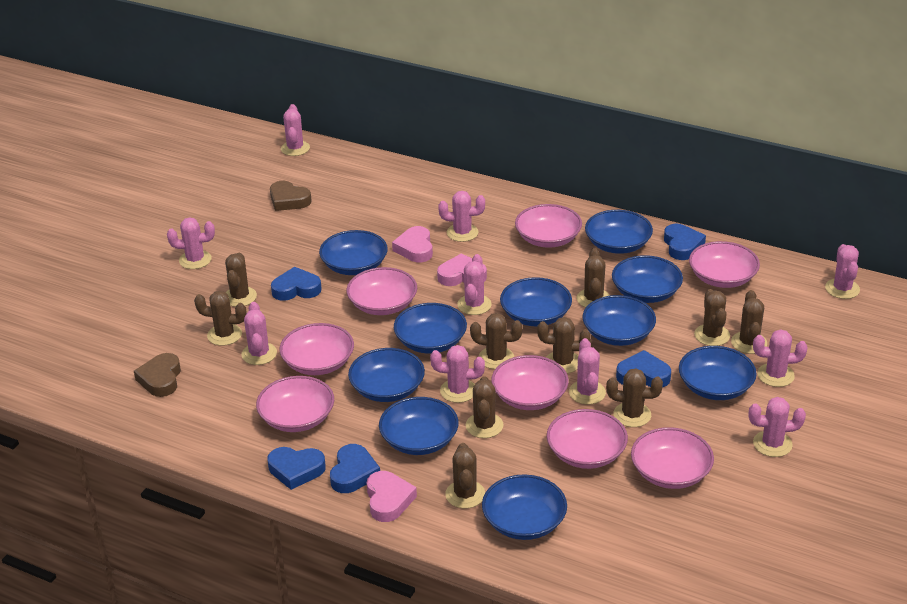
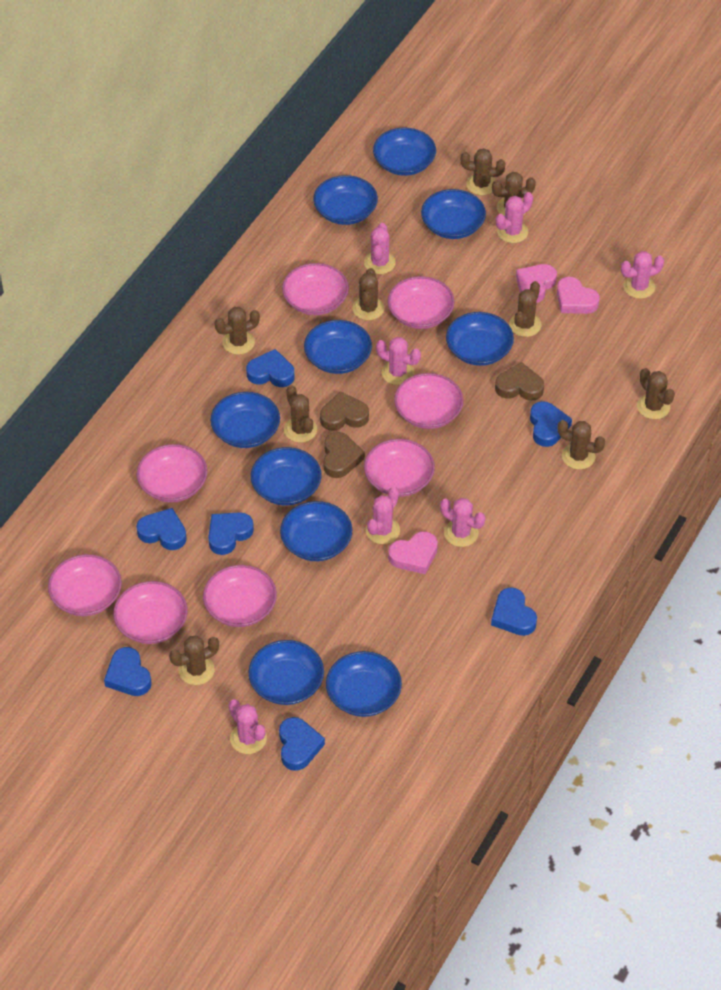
blue heart: [268,447,326,490] [271,267,322,301] [330,444,380,493] [616,350,671,388] [664,224,706,260] = 5 -> [104,647,152,696] [136,508,187,550] [208,512,254,555] [246,349,295,387] [279,717,325,771] [491,588,537,636] [530,401,572,447] = 7
brown cactus: [194,291,246,346] [225,253,257,307] [445,443,485,509] [466,376,504,438] [470,313,523,369] [537,317,591,373] [577,248,610,308] [606,369,663,427] [694,289,730,346] [731,290,767,354] = 10 -> [169,636,219,685] [215,307,260,355] [284,385,317,443] [353,268,385,320] [461,148,505,195] [492,172,536,216] [509,281,541,337] [557,420,605,469] [637,368,675,419] = 9
brown heart: [134,353,181,397] [270,181,312,211] = 2 -> [320,391,369,431] [324,432,365,478] [495,362,544,401] = 3
pink cactus: [167,217,215,269] [241,302,277,365] [281,104,310,156] [430,345,485,403] [438,191,485,242] [457,254,492,315] [569,338,606,404] [749,397,806,457] [753,329,808,387] [825,244,860,299] = 10 -> [229,699,267,754] [364,223,396,274] [365,487,400,544] [376,337,421,385] [440,498,485,547] [496,192,533,243] [621,251,664,299] = 7

